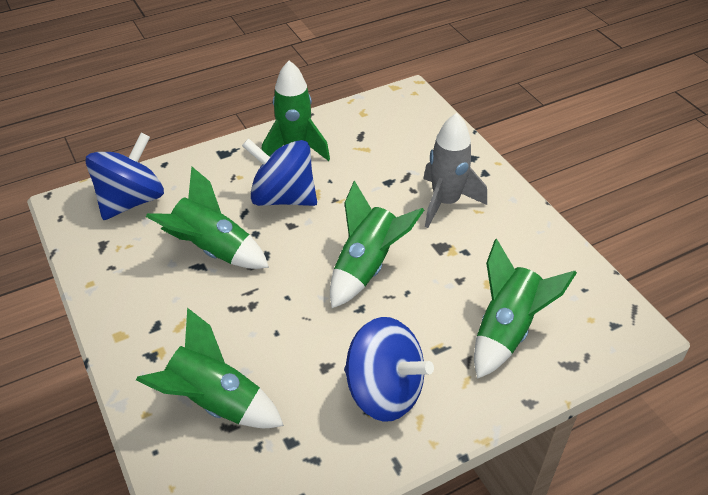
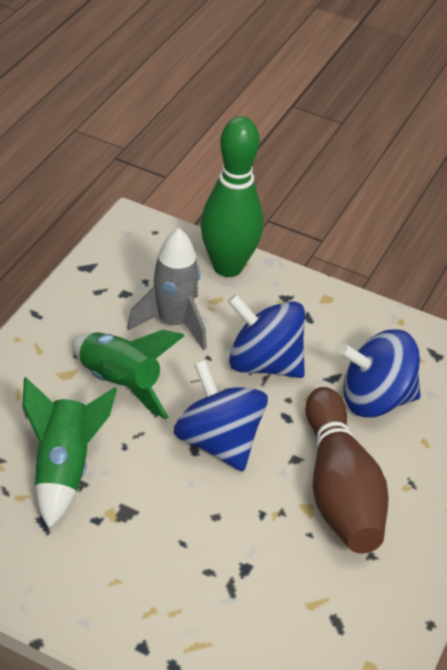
brown bowling pin: none = 0 -> [305,387,389,554] = 1
green bowling pin: none = 0 -> [201,116,263,277] = 1
green rocket: [136,308,284,428] [146,166,269,269] [262,60,330,161] [330,181,424,308] [474,239,577,379] = 5 -> [23,377,117,529] [72,330,184,420] = 2

